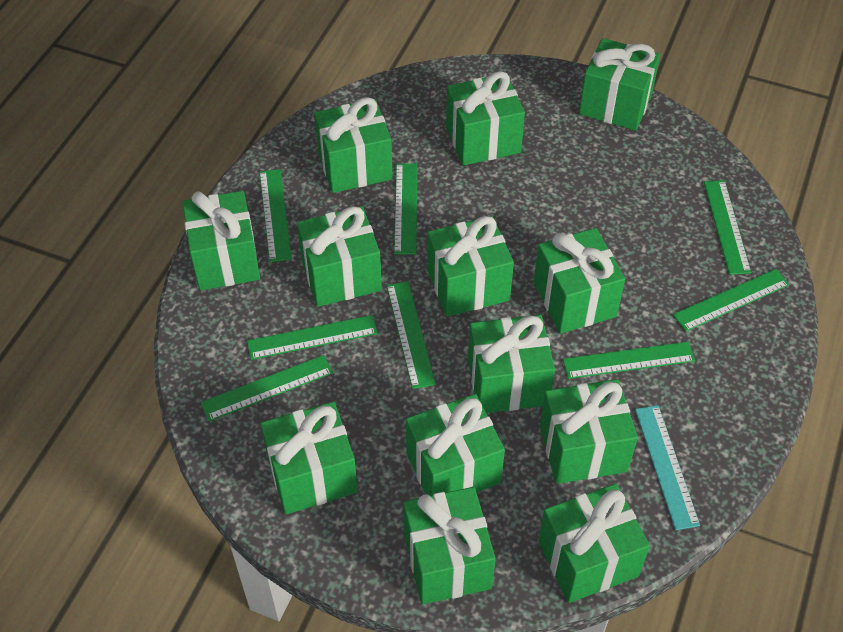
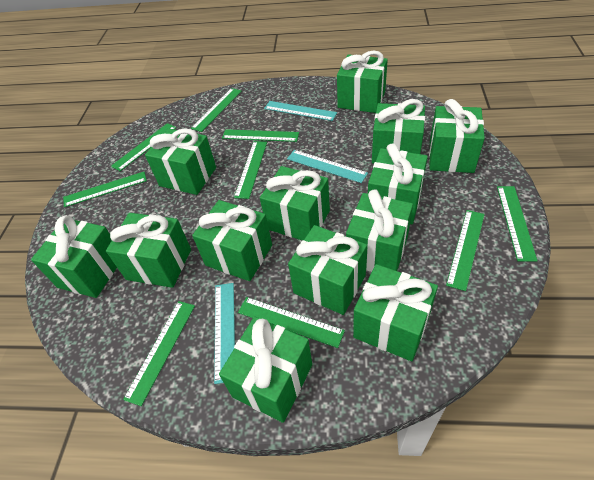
green ruler: [201,355,333,421] [247,315,378,360] [259,169,292,262] [387,281,436,389] [394,163,417,255] [563,342,695,379] [673,269,789,331] [704,180,751,275] = 8 -> [63,172,147,207] [111,123,176,171] [123,301,195,406] [191,88,242,132] [222,129,299,142] [234,141,267,199] [238,297,345,348] [446,210,485,291] [497,186,538,262] = 9
turquoise ruler: [635,405,700,530] = 1 -> [214,283,235,384] [264,101,337,121] [287,150,368,183] = 3

